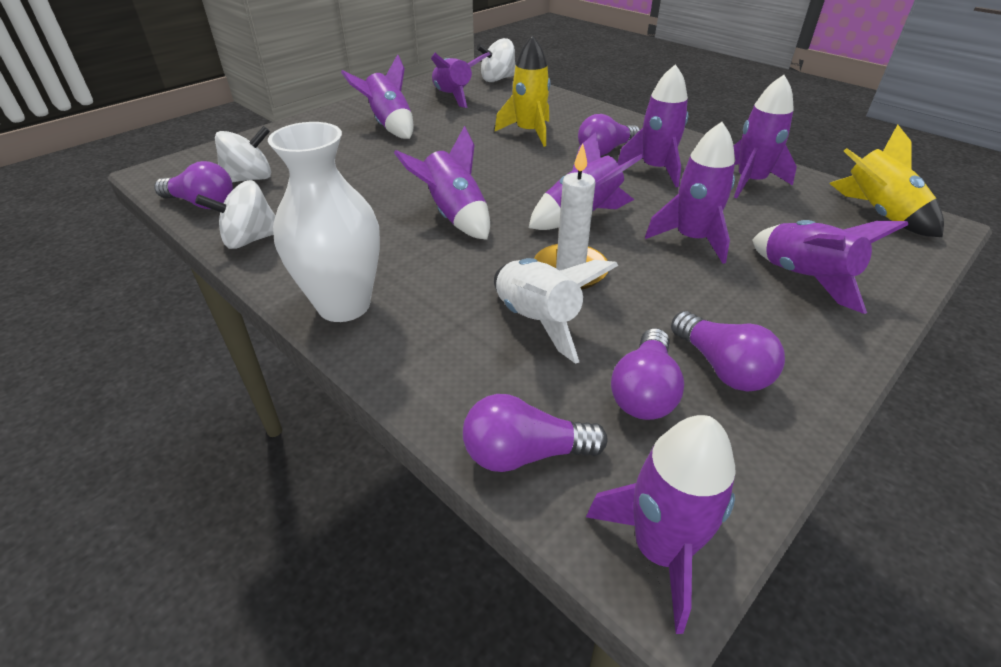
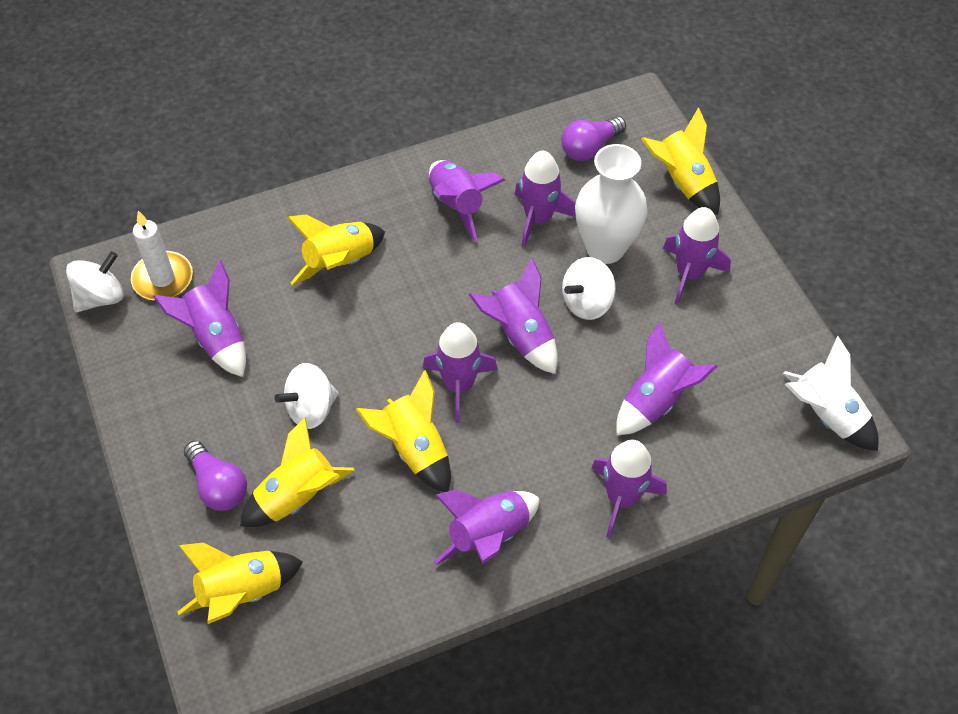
purple light bulb: [154,161,233,209] [463,394,607,472] [578,114,640,156] [611,328,684,420] [671,311,785,392] = 5 -> [184,441,247,511] [561,116,626,161] = 2
yellow rocket: [495,35,550,147] [829,125,944,237] = 2 -> [178,543,303,624] [240,417,354,527] [287,214,385,285] [355,370,451,492] [641,107,720,215] = 5

